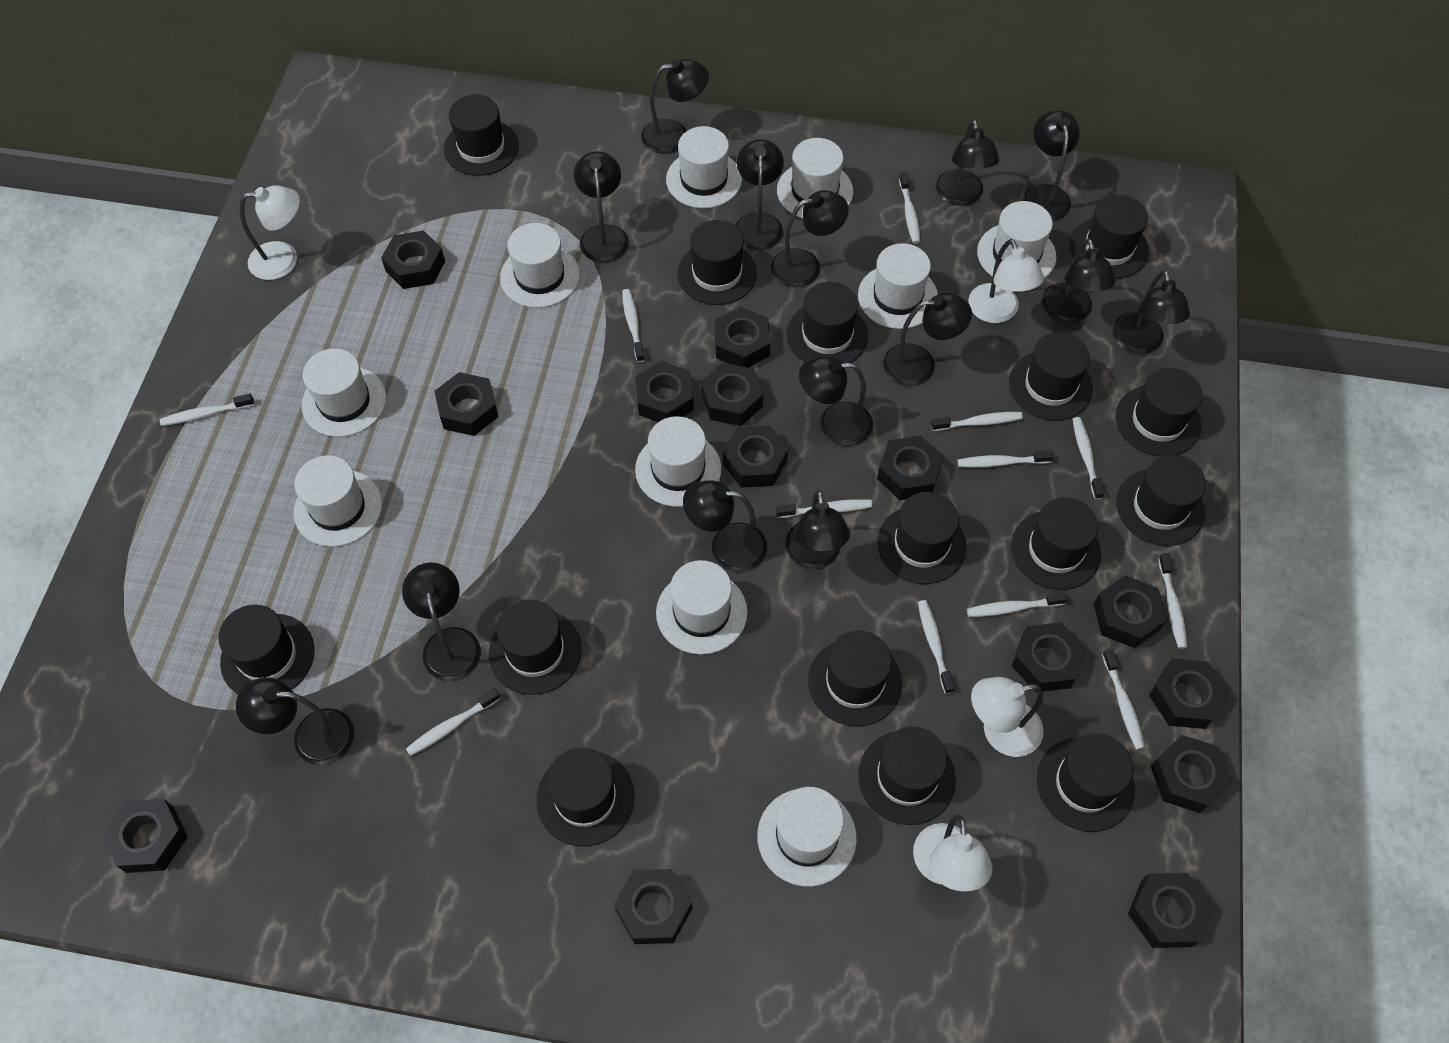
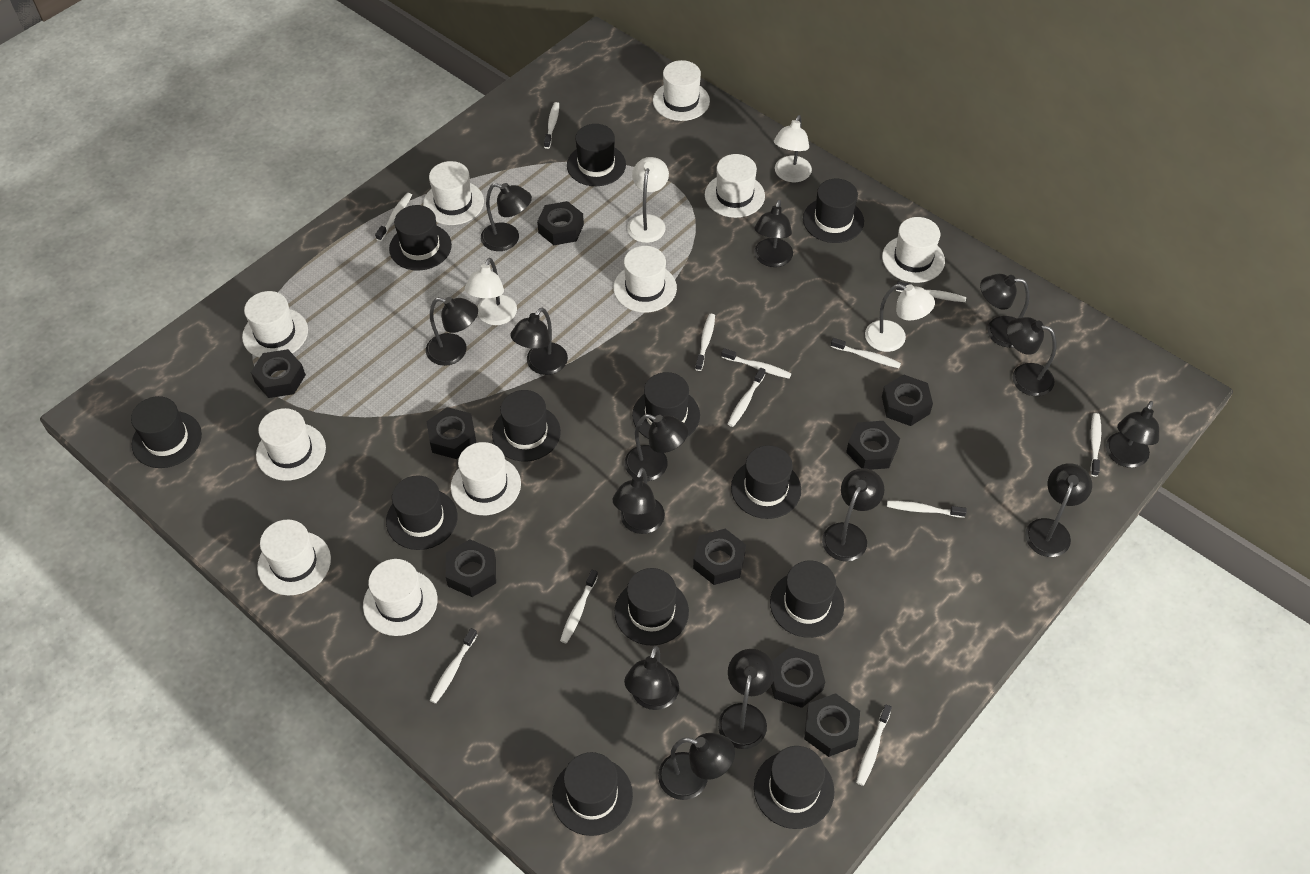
black hat: [218,605,315,694] [444,94,519,176] [489,600,582,695] [536,748,635,847] [677,220,757,305] [787,282,868,363] [808,630,902,727] [858,727,956,825] [877,492,967,584] [1009,332,1093,421] [1011,497,1101,590] [1037,733,1135,832] [1070,195,1149,279] [1116,368,1202,457] [1116,455,1206,546] = 15 -> [131,396,202,468] [386,476,458,550] [389,205,452,270] [492,390,561,462] [552,752,633,836] [567,124,626,186] [614,568,689,646] [632,372,700,439] [731,445,801,519] [754,746,834,829] [770,560,844,638] [803,179,864,243] = 12
black nut: [102,799,188,873] [381,230,445,289] [434,372,498,436] [614,869,692,944] [635,361,694,422] [701,363,763,426] [715,307,770,368] [723,426,788,488] [877,436,943,500] [1012,622,1086,692] [1094,575,1167,648] [1128,873,1213,948] [1149,658,1229,729] [1151,735,1232,813] = 14 -> [251,349,306,398] [426,407,477,459] [446,539,496,597] [537,201,584,245] [693,529,746,585] [771,646,825,708] [804,693,860,757] [846,421,900,470] [882,374,933,426] = 9

